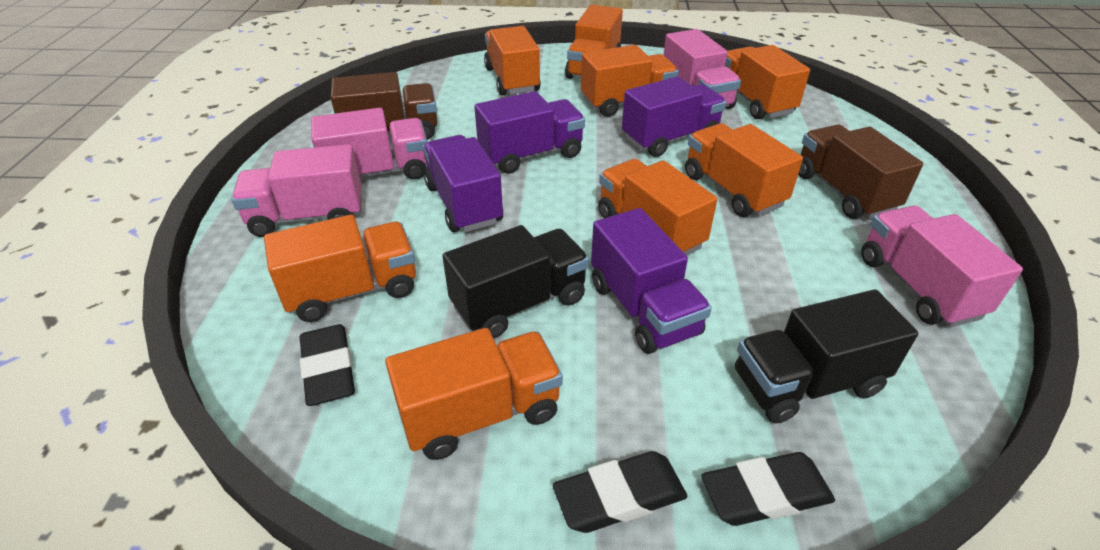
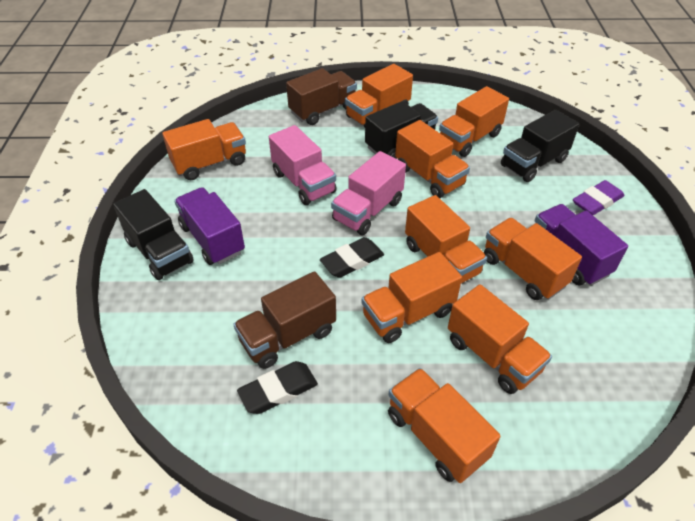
black eraser: [300,324,355,406] [553,451,687,533] [701,452,835,526] = 3 -> [237,361,318,414] [320,237,384,278] = 2
black truck: [442,225,589,338] [735,289,918,424] = 2 -> [113,189,194,280] [365,101,438,158] [501,110,579,182] = 3
orange truck: [264,215,416,322] [385,328,563,460] [484,26,541,95] [565,5,623,79] [581,45,679,117] [598,159,717,256] [685,123,803,217] [725,45,810,119] = 8 -> [162,119,246,180] [345,64,413,128] [362,252,462,343] [388,368,501,483] [395,120,470,198] [405,195,487,284] [439,86,509,157] [448,284,552,394] [484,218,582,300] = 9
pink truck: [232,144,362,237] [311,108,427,180] [664,29,741,109] [861,206,1023,327] = 4 -> [269,125,337,205] [331,151,406,235] = 2
purple eraser: none = 0 -> [573,180,624,215] = 1
purple truck: [423,135,503,232] [474,91,585,174] [591,208,712,354] [622,76,726,157] = 4 -> [174,187,245,265] [535,204,628,286] = 2

